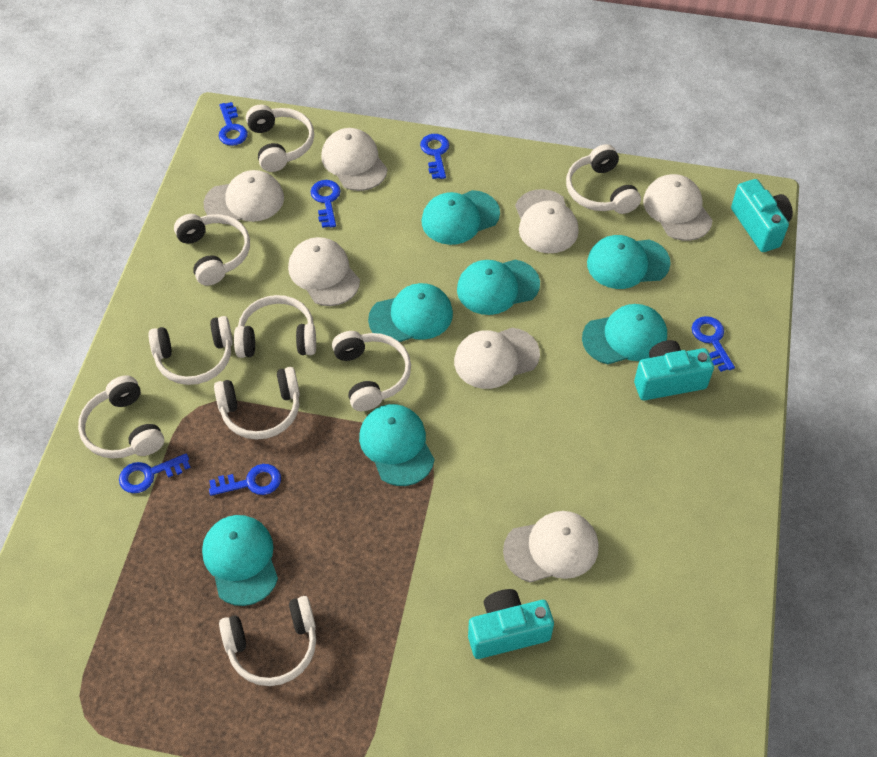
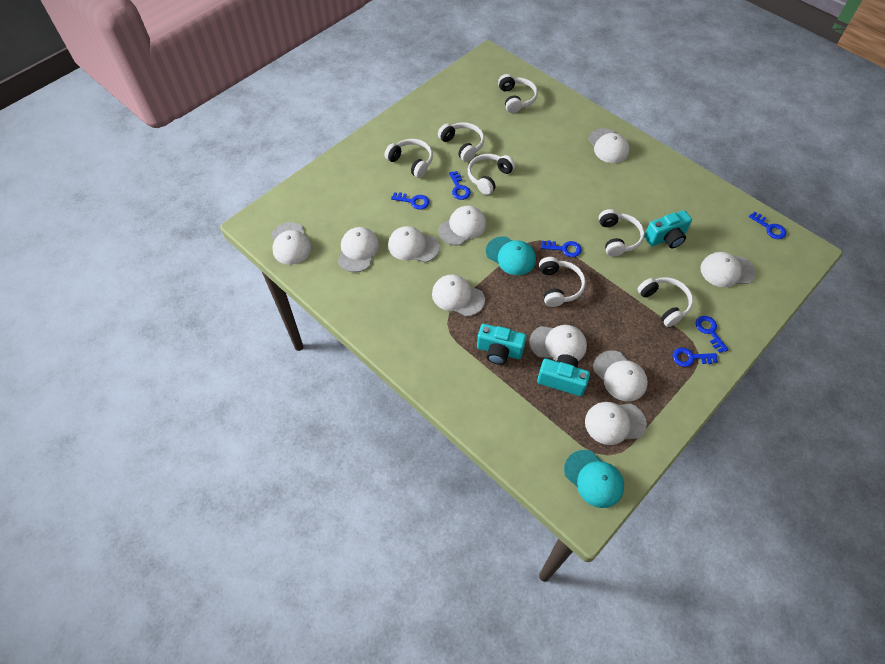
turquoise cap: [202,515,278,606] [359,404,434,486] [368,283,453,342] [421,190,500,245] [457,260,540,315] [582,304,667,364] [587,235,671,289] = 7 -> [486,236,536,275] [564,450,624,508] = 2
white cap: [204,170,284,224] [288,237,360,306] [321,128,388,191] [454,328,540,389] [503,511,599,583] [515,189,579,253] [643,174,713,241] = 7 -> [271,222,311,265] [338,227,379,272] [388,226,440,262] [432,274,485,317] [439,206,486,245] [529,325,587,361] [585,402,647,445] [588,128,629,163] [593,351,648,401] [700,252,756,287] = 10
white headphones: [78,375,164,459] [148,316,233,385] [174,214,250,286] [214,367,300,440] [219,596,316,686] [234,295,316,358] [246,104,314,172] [332,331,411,411] [566,144,641,214] = 9 -> [385,139,433,178] [438,122,484,162] [468,154,515,195] [498,74,538,113] [539,257,586,307] [599,209,645,257] [637,277,693,327] = 7

